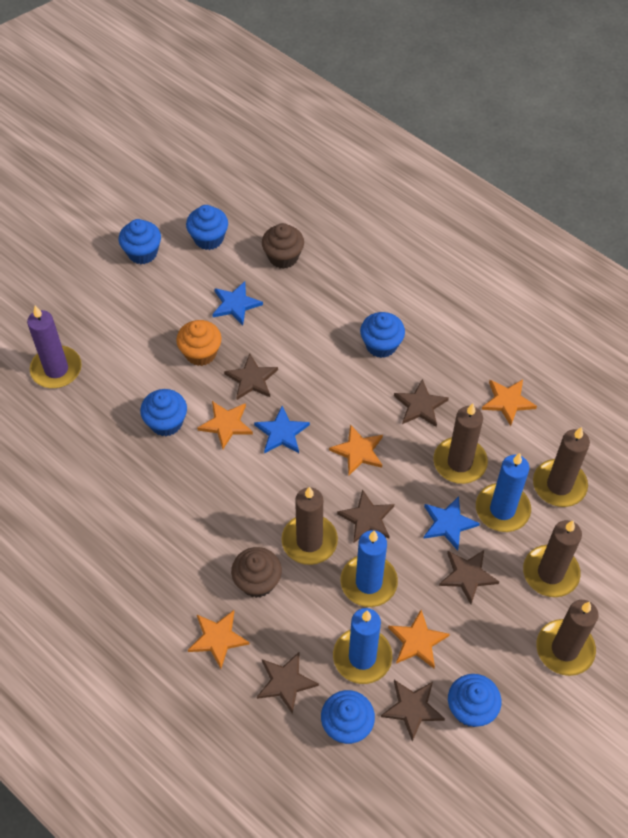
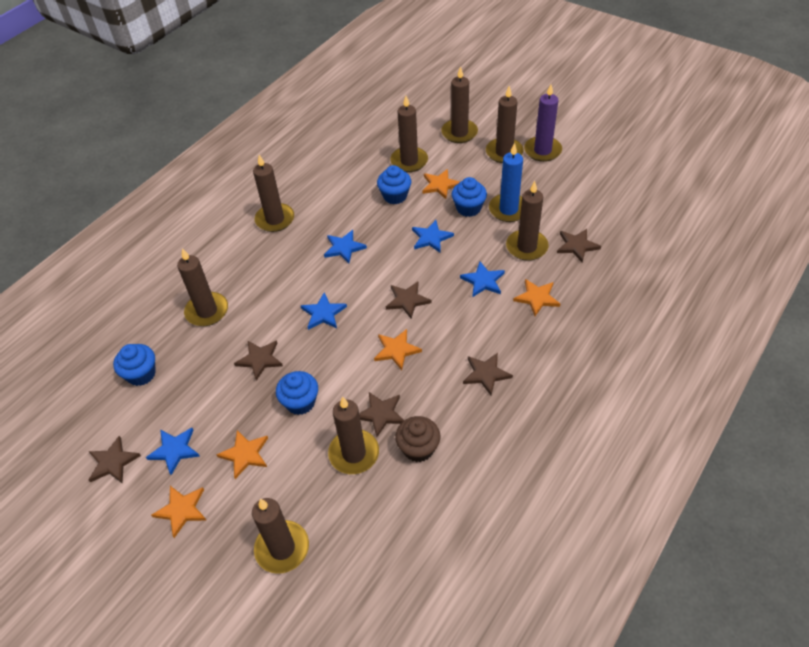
blue candle: [333,608,392,684] [340,530,398,607] [476,453,531,532] = 3 -> [489,143,523,222] = 1
blue cupcake: [118,219,161,264] [140,389,187,436] [186,205,228,250] [321,690,375,744] [360,312,405,358] [448,674,501,727] = 6 -> [113,344,156,386] [276,371,318,415] [377,165,411,204] [452,177,487,217] = 4
blue star: [212,281,263,325] [254,406,310,454] [423,496,480,551] = 3 -> [146,428,199,475] [301,292,347,330] [324,230,367,264] [412,220,454,253] [460,262,505,297] = 5
brown candle: [281,487,338,565] [433,403,488,484] [523,520,582,597] [533,427,590,507] [536,600,599,676] = 5 -> [177,248,228,326] [252,498,309,574] [253,155,294,232] [328,397,379,474] [390,96,428,172] [441,66,478,143] [486,86,524,163] [506,181,549,261] = 8
brown cupcake: [231,547,282,598] [262,223,304,269] = 2 -> [395,416,440,462] = 1
orange cupcake: [176,320,221,366] = 1 -> none = 0

